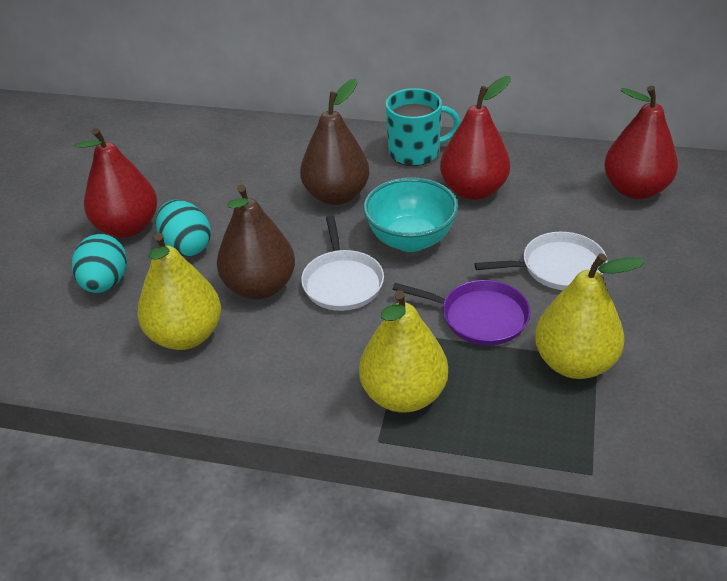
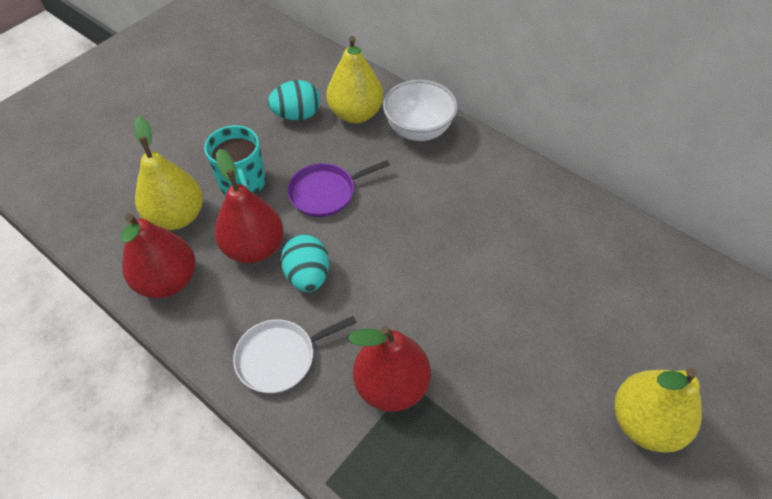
brown pear: [217,184,295,299] [300,79,369,205] = 2 -> none = 0
turquoise bowl: [363,177,458,252] = 1 -> none = 0
white bowl: none = 0 -> [383,80,458,141] = 1
white pan: [301,215,384,311] [475,232,607,290] = 2 -> [233,316,357,393] = 1

